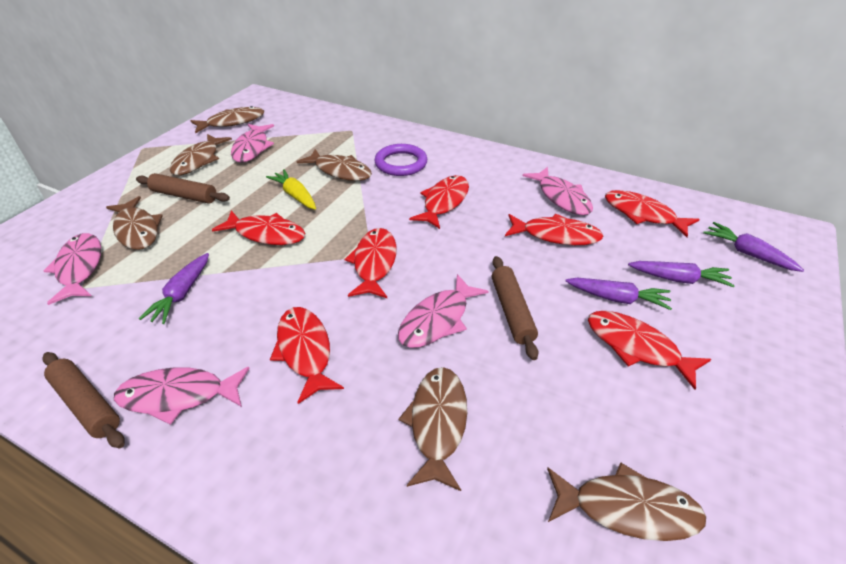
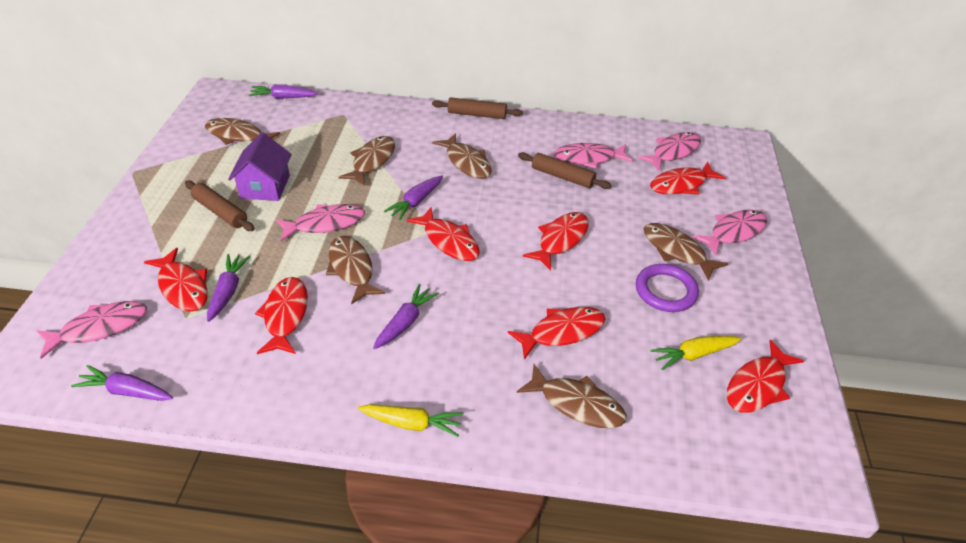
purple carrot: [139,253,209,324] [566,278,672,310] [628,261,735,287] [703,222,804,272] = 4 -> [71,365,173,401] [207,254,250,322] [249,84,318,99] [373,284,439,349] [384,176,443,220] = 5
purple house: none = 0 -> [228,133,292,201] = 1
yellow carrot: [266,169,316,209] = 1 -> [358,404,463,437] [650,336,741,370] = 2

